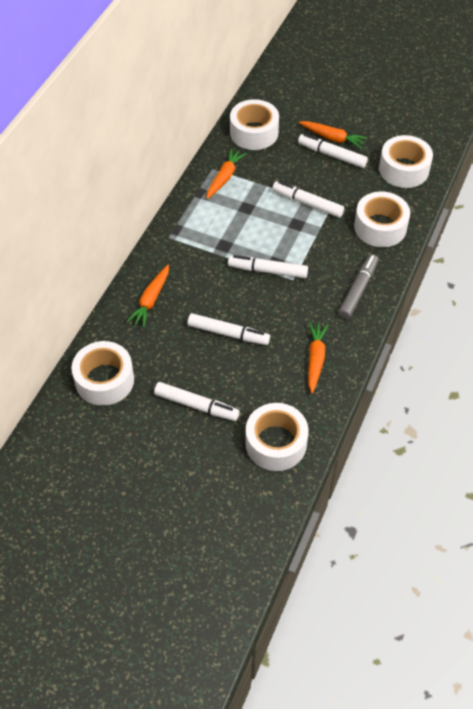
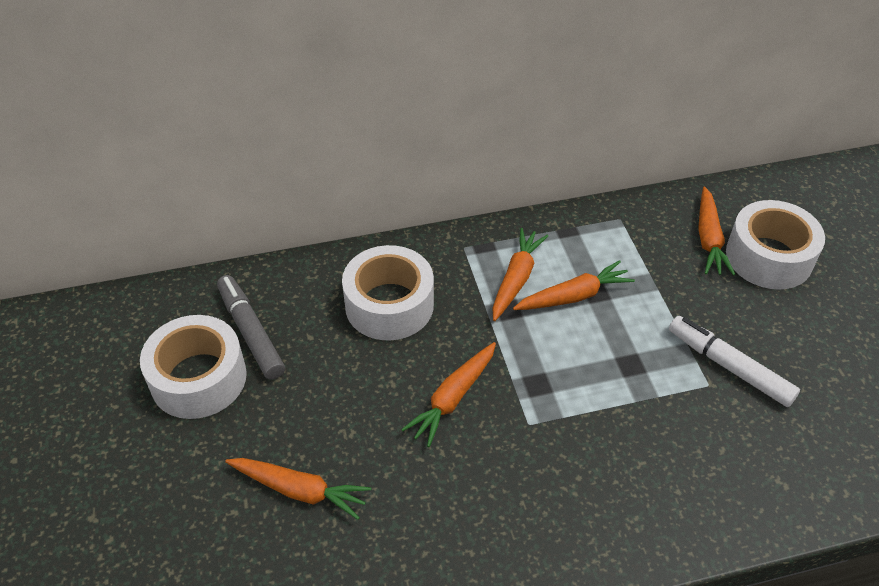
orange carrot: [126,265,169,328] [206,148,247,199] [299,121,367,149] [308,322,329,394] = 4 -> [225,458,371,520] [401,342,496,447] [492,228,548,321] [513,260,635,310] [698,187,735,276] = 5
white marker: [154,382,240,421] [187,313,270,345] [228,255,308,278] [272,181,344,218] [298,134,368,168] = 5 -> [669,316,800,407] = 1
white tape: [71,341,134,406] [230,99,279,150] [245,403,309,471] [354,191,410,247] [379,135,433,188] = 5 -> [140,315,247,419] [342,245,434,340] [726,200,825,290] = 3

